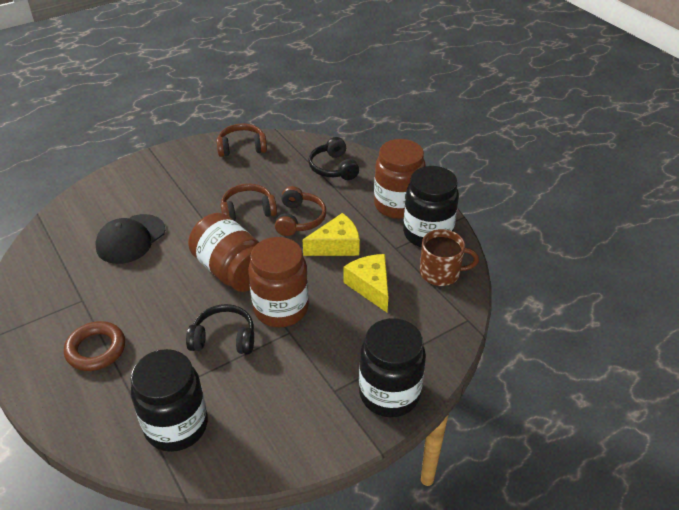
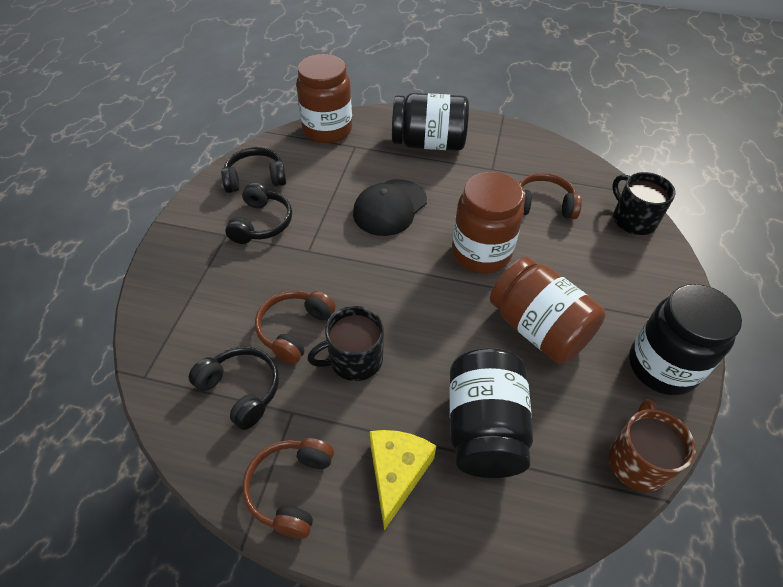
black headphones: [186,304,254,354] [308,137,359,180] = 2 -> [189,347,279,430] [221,147,286,193] [225,182,292,244] = 3
black mug: none = 0 -> [307,306,384,381] [612,172,676,235] = 2
brown ring: [64,321,125,371] = 1 -> none = 0
yellow cheese: [303,213,360,256] [343,254,388,312] = 2 -> [370,430,436,531] = 1

